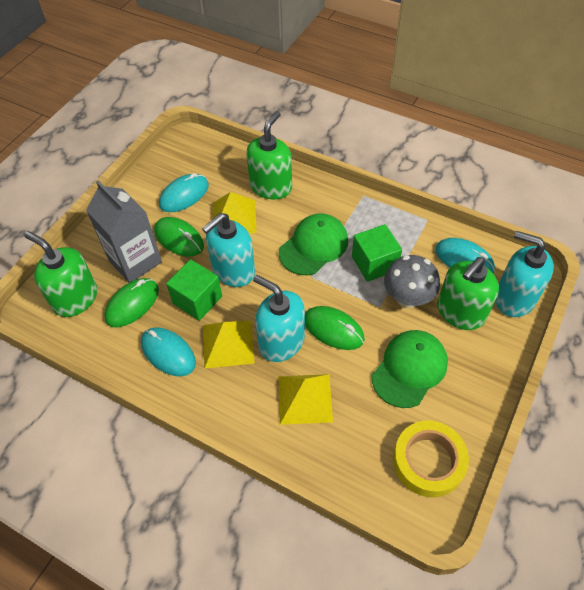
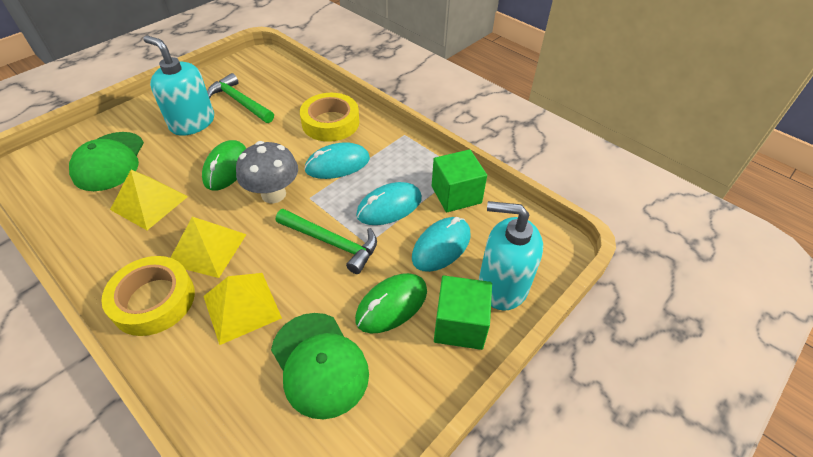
green hammer: none = 0 -> [207,73,274,123] [276,209,377,274] = 2
green mouse: [104,278,159,327] [154,217,204,256] [305,306,365,350] = 3 -> [202,140,246,190] [355,273,427,333] = 2
green soap dispenser: [24,231,97,317] [246,111,292,199] [437,257,499,330] = 3 -> none = 0
grey carton: [86,181,162,282] = 1 -> none = 0
turquoise soap dispenser: [202,213,255,287] [253,275,305,362] [495,231,554,317] = 3 -> [143,35,214,136] [479,201,543,311] = 2
yellow tape: [393,421,469,497] = 1 -> [101,256,195,336] [300,93,359,142] = 2

